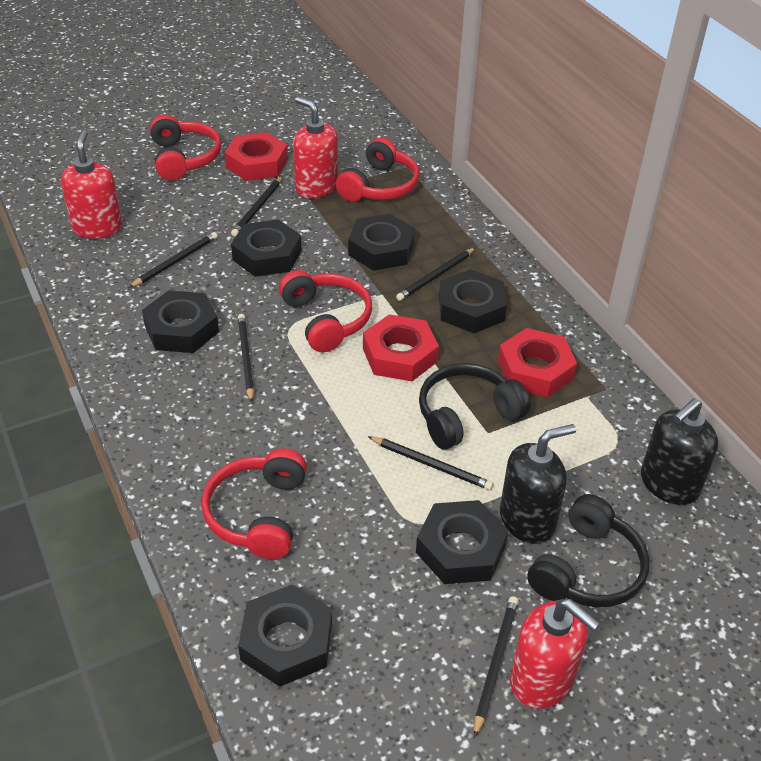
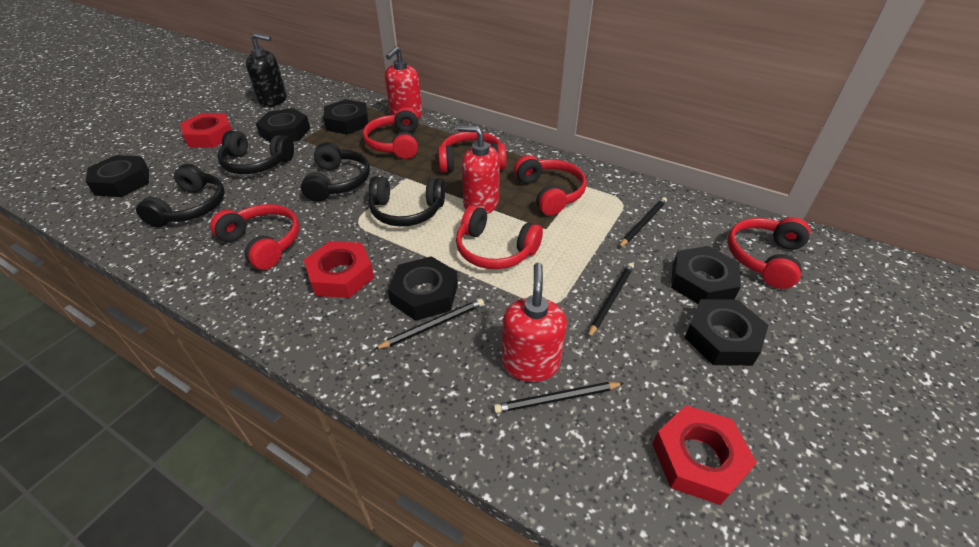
black headphones: [419,363,531,450] [527,494,649,607] = 2 -> [136,164,225,227] [217,130,294,174] [301,142,370,202] [369,176,445,227] = 4
black pencil: [129,232,218,288] [231,176,283,236] [238,314,254,403] [368,436,493,490] [396,248,475,301] [474,596,518,738] = 6 -> [375,299,484,349] [494,382,624,413] [588,263,634,338] [619,197,667,248] = 4
black soap dispenser: [500,424,576,544] [641,398,718,505] = 2 -> [246,33,287,107] = 1
red headphones: [150,115,221,180] [201,448,307,559] [279,270,372,352] [336,138,420,202] = 4 -> [210,204,299,270] [363,107,419,159] [438,132,507,173] [456,205,543,269] [514,155,587,216] [727,217,811,289] = 6

